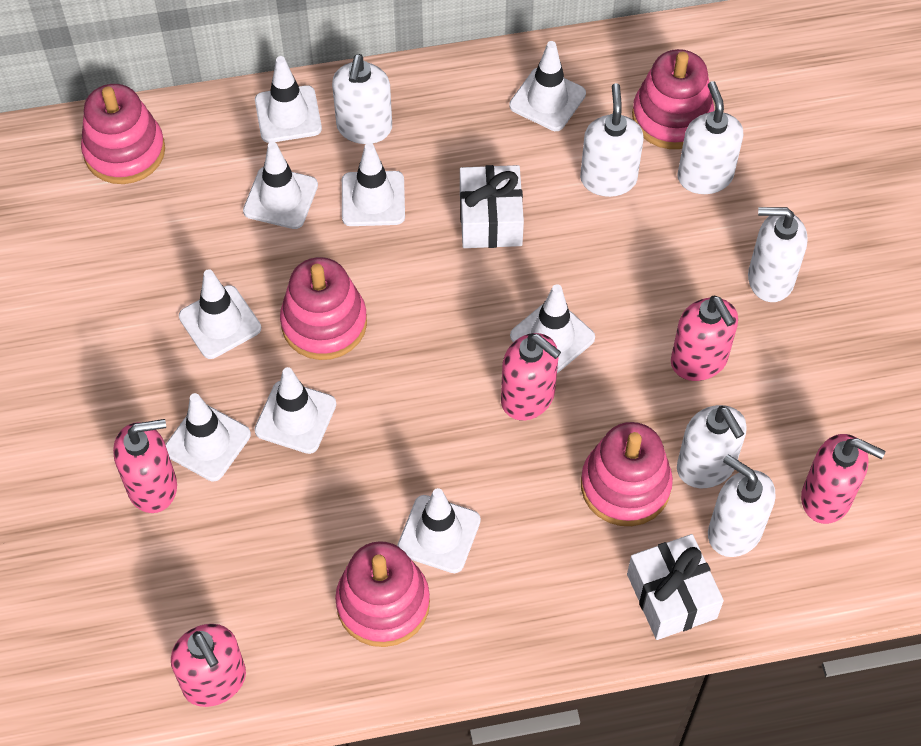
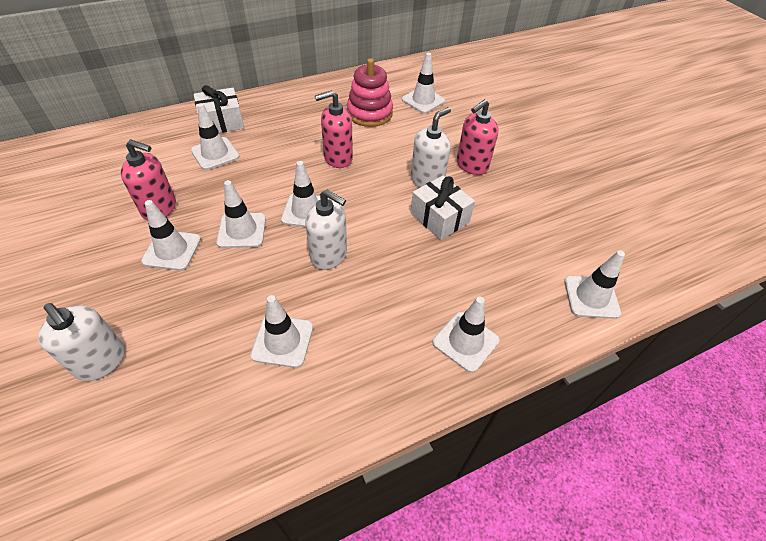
pink soap dispenser: [113,419,177,513] [171,624,246,707] [501,333,561,421] [671,295,738,381] [801,434,885,524] = 5 -> [121,139,176,221] [315,90,353,168] [457,99,499,175] = 3
pink stacking toy: [81,84,165,184] [280,257,367,360] [335,541,430,647] [581,422,673,526] [632,49,714,149] = 5 -> [347,58,393,127] = 1
white soap dispenser: [332,54,392,144] [580,83,644,197] [677,81,743,194] [677,405,747,488] [708,455,775,557] [748,207,808,302] = 6 -> [38,303,125,381] [305,190,347,270] [411,107,451,187] = 3
white traffic cone: [165,393,251,481] [179,269,261,359] [243,142,318,229] [254,367,336,454] [255,56,322,143] [342,143,405,226] [397,488,481,573] [509,41,586,131] [510,284,595,373] = 9 -> [141,200,201,271] [191,103,240,170] [216,180,266,248] [250,295,313,368] [281,161,330,227] [402,53,445,113] [433,296,499,373] [564,250,625,319] = 8

